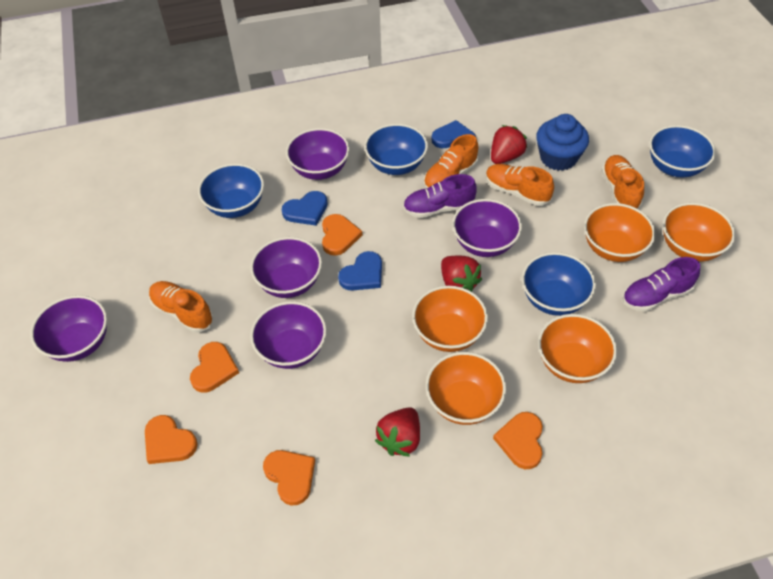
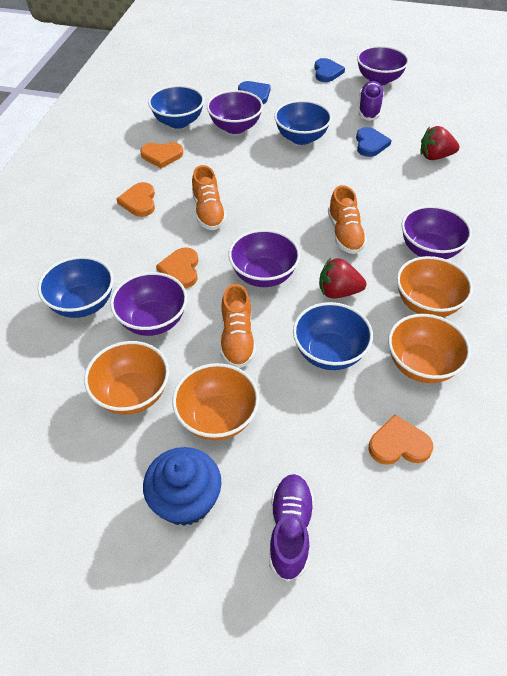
orange bowl: [412,286,488,352] [426,352,506,425] [538,314,617,383] [584,203,655,262] [663,203,735,262] = 5 -> [84,341,169,415] [172,363,259,440] [388,314,471,383] [397,256,473,317] = 4
orange heart: [145,415,198,464] [190,342,239,393] [263,450,315,505] [322,214,362,256] [493,412,543,469] = 5 -> [116,182,155,217] [140,142,183,168] [156,247,198,288] [369,415,433,465] = 4
orange shoe: [149,281,214,333] [424,134,478,189] [486,164,554,206] [601,155,644,209] = 4 -> [192,165,227,230] [220,284,256,368] [328,185,367,254] = 3
red strawberry: [375,407,420,457] [441,255,482,292] [491,125,527,164] = 3 -> [319,258,367,298] [420,126,459,160] = 2

